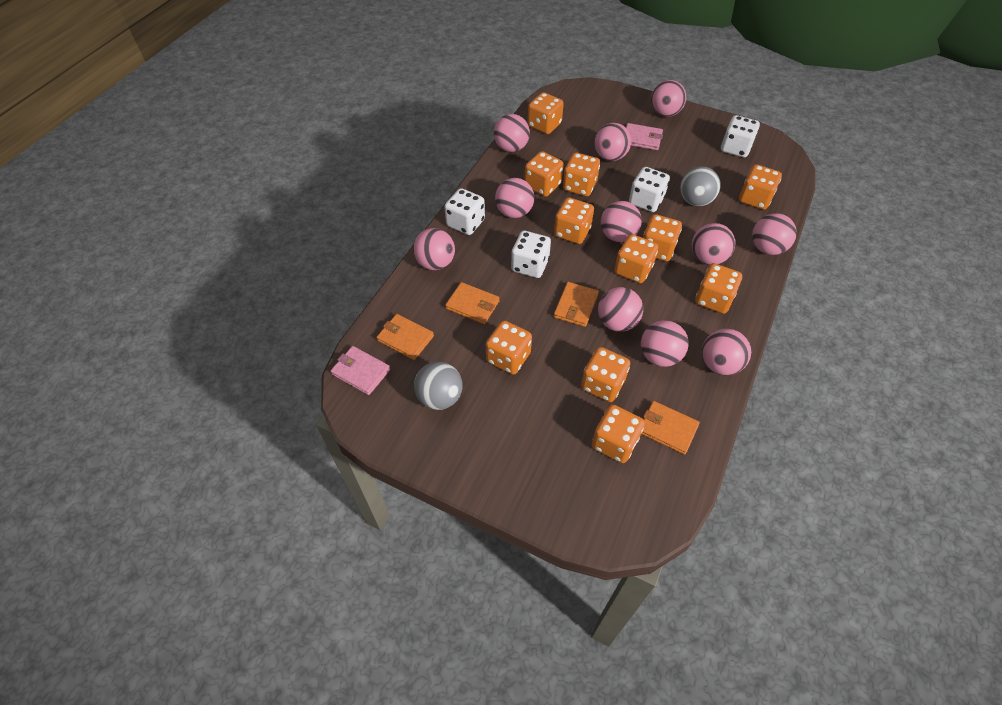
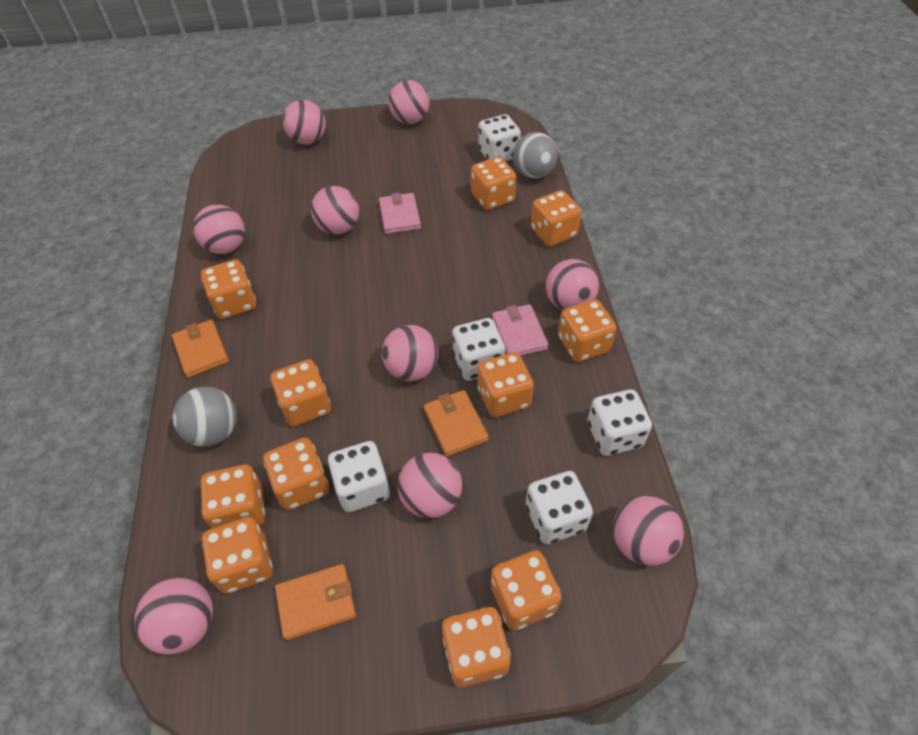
orange wallet: [376,314,434,360] [445,282,500,324] [554,282,599,327] [641,401,700,455] = 4 -> [172,320,229,378] [275,564,356,640] [424,390,489,457] = 3
pink ball: [413,228,455,270] [494,114,530,152] [495,178,534,218] [594,123,631,161] [598,287,643,332] [601,201,642,242] [641,320,688,367] [651,80,686,117] [692,223,735,265] [702,329,751,375] [752,213,797,255] = 11 -> [134,577,213,655] [193,205,245,254] [283,100,326,145] [311,186,359,235] [382,325,438,381] [388,80,429,124] [398,453,462,518] [546,259,599,310] [613,496,684,566] = 9
white dice: [444,188,485,235] [511,231,551,278] [629,167,670,212] [721,115,760,158] = 4 -> [328,441,390,512] [452,318,505,381] [478,114,521,161] [526,471,593,544] [588,389,652,456] = 5

